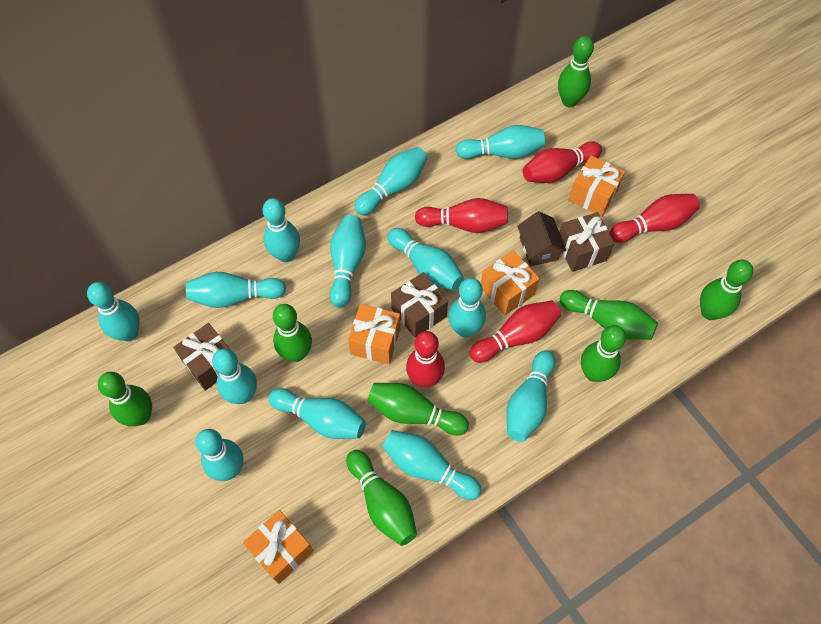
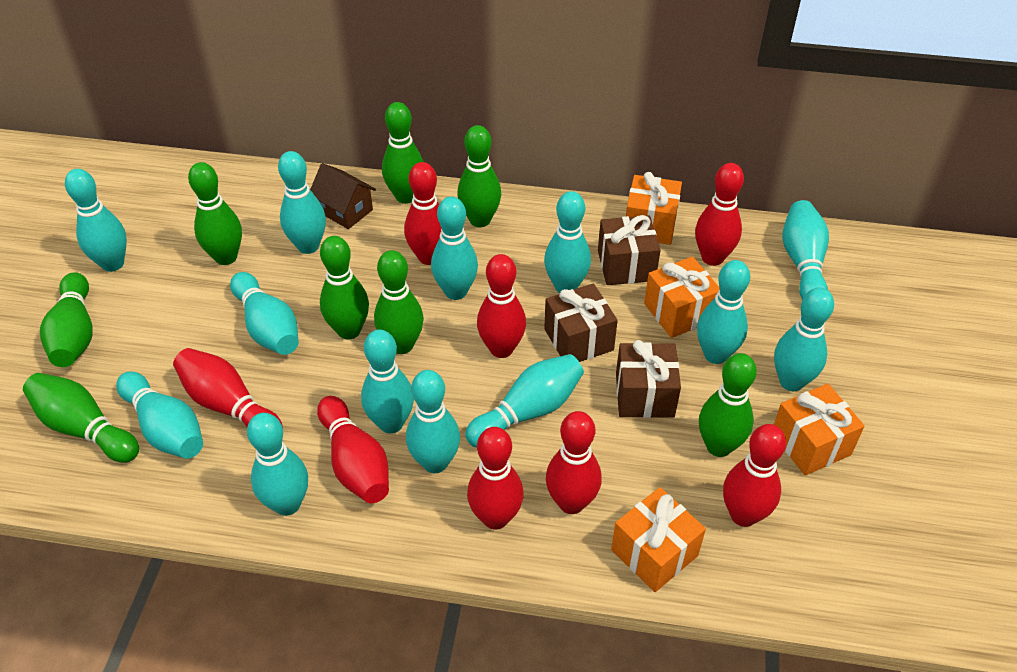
red bowling pin: [406,331,445,387] [415,198,508,233] [469,301,561,363] [523,141,602,183] [610,194,700,243] = 5 -> [173,348,283,427] [317,396,389,503] [404,162,441,265] [467,427,524,530] [477,254,526,358] [546,411,602,514] [695,163,744,266] [723,424,786,527] = 8

